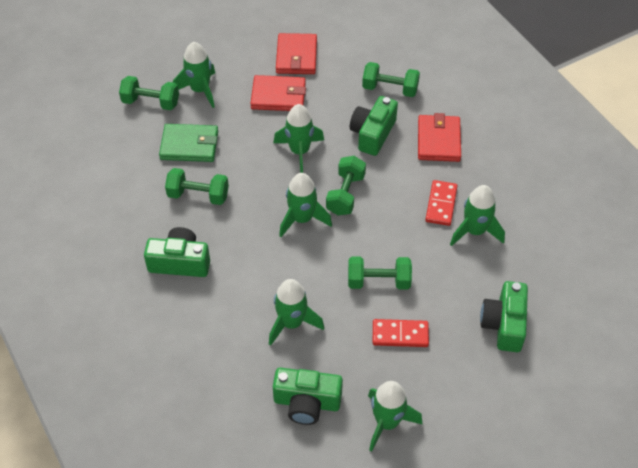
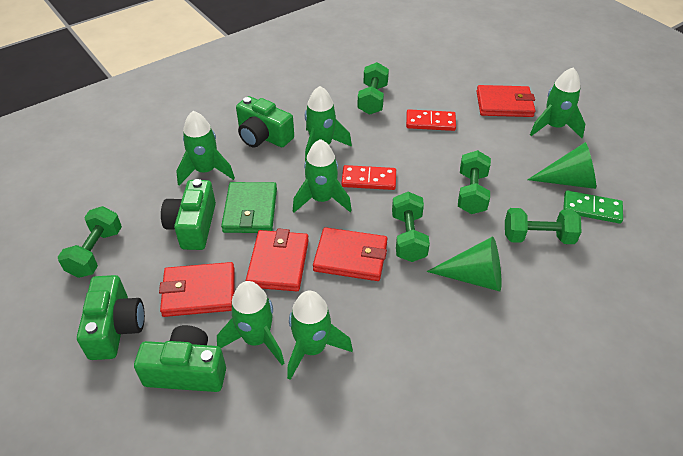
green cone: none = 0 -> [427,236,501,291] [527,142,596,189] = 2
green domino: none = 0 -> [563,190,623,224] = 1
red wallet: [250,75,306,111] [276,33,317,74] [418,113,461,162] = 3 -> [159,262,235,317] [245,228,309,291] [313,227,388,281] [477,85,536,117] = 4

